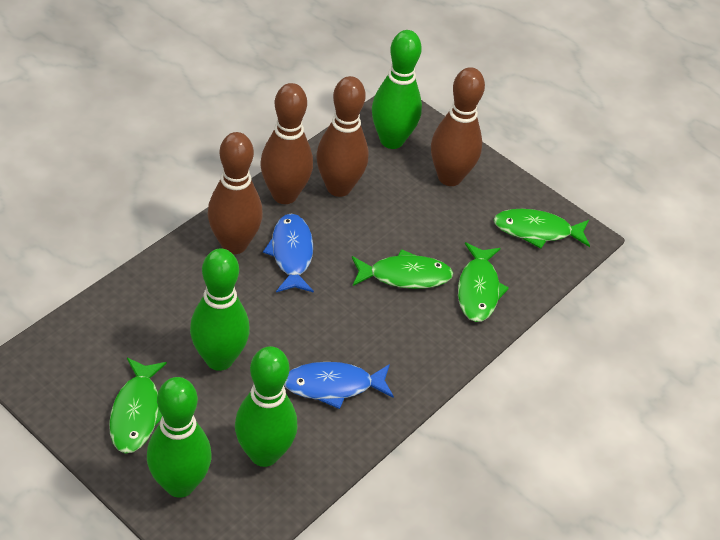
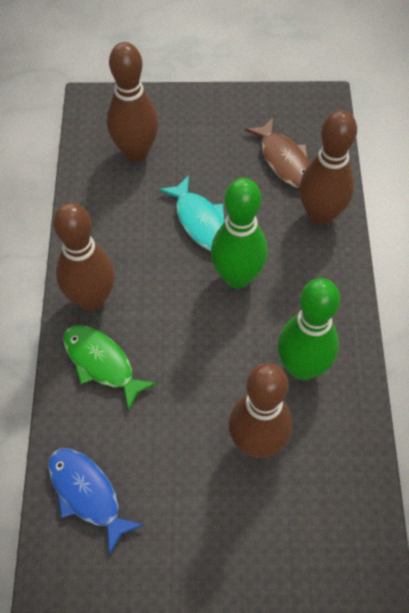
blue fish: [263,214,314,293] [284,362,394,409] = 2 -> [48,448,144,555] = 1
brown fish: none = 0 -> [245,117,310,188] = 1
green bowling pin: [147,377,212,498] [190,248,250,371] [235,346,298,467] [372,30,422,149] = 4 -> [211,178,268,289] [278,278,340,380] = 2
green fish: [109,358,167,453] [352,249,453,289] [458,242,509,322] [493,209,590,249] = 4 -> [63,325,157,411] = 1
turquoise fish: none = 0 -> [159,175,225,251] = 1

